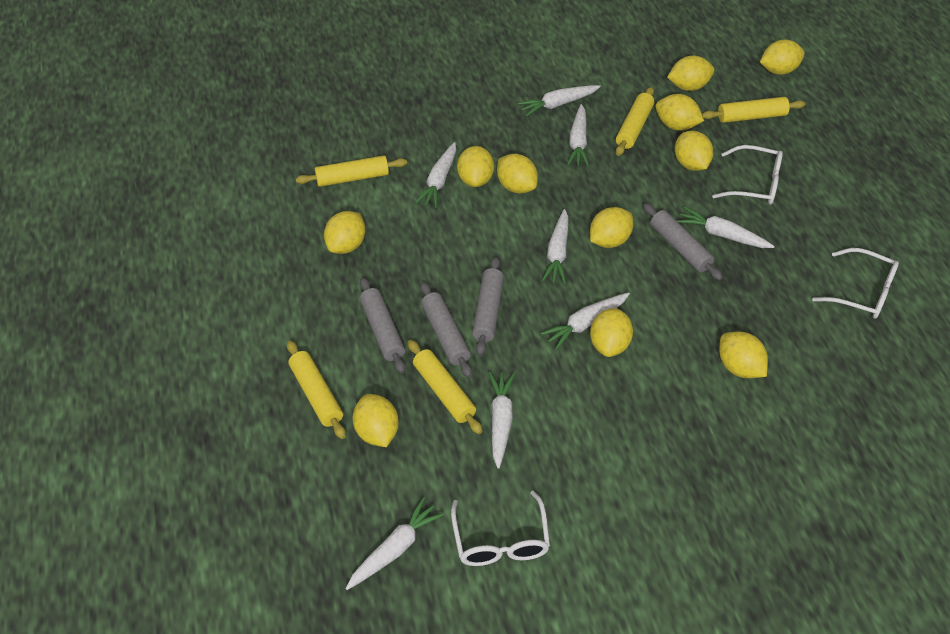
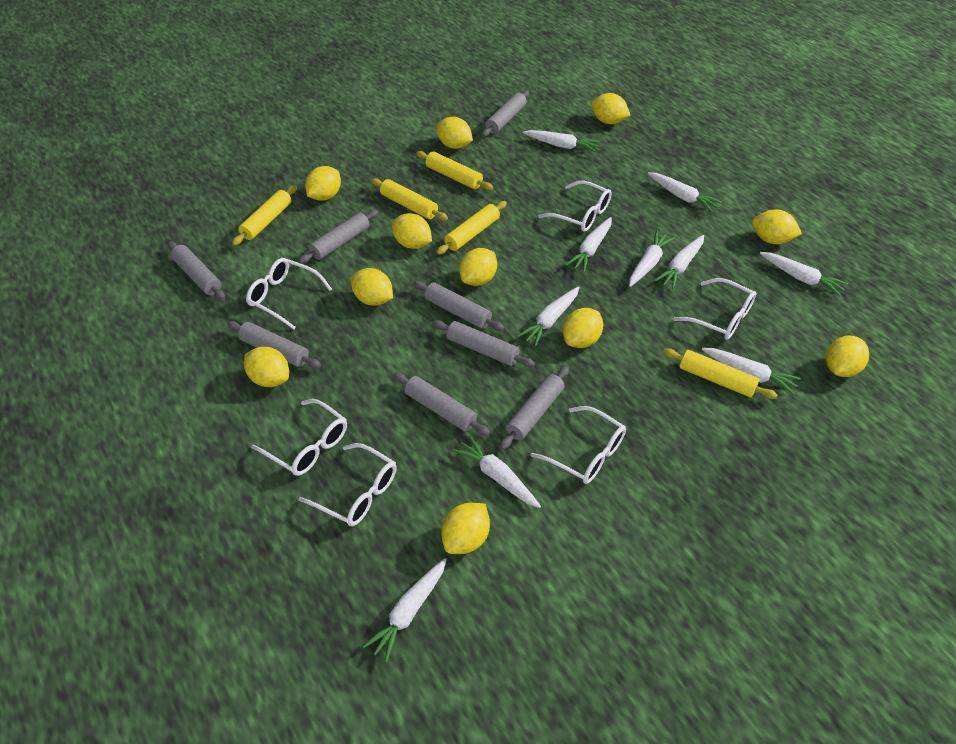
grey rolling pin: [360,278,405,373] [420,282,472,378] [472,257,504,356] [643,203,723,280] = 4 -> [168,241,225,300] [227,321,321,368] [299,210,378,264] [393,373,490,436] [413,281,505,331] [433,320,535,367] [482,90,529,137] [500,366,569,450] = 8
white carrot: [345,497,444,590] [415,142,456,208] [489,372,515,469] [517,85,601,116] [541,292,630,350] [542,209,569,284] [567,104,589,167] [677,207,775,248] = 8 -> [363,558,447,663] [453,435,541,508] [517,287,579,346] [523,130,599,152] [566,217,612,272] [629,231,675,287] [648,172,722,212] [654,235,704,289] [702,348,801,395] [760,252,848,296] = 10
white glasses: [451,490,550,566] [712,145,783,205] [812,248,899,319] = 3 -> [246,258,332,330] [251,399,347,476] [298,443,397,526] [531,406,626,484] [538,181,612,232] [673,278,756,340] = 6

